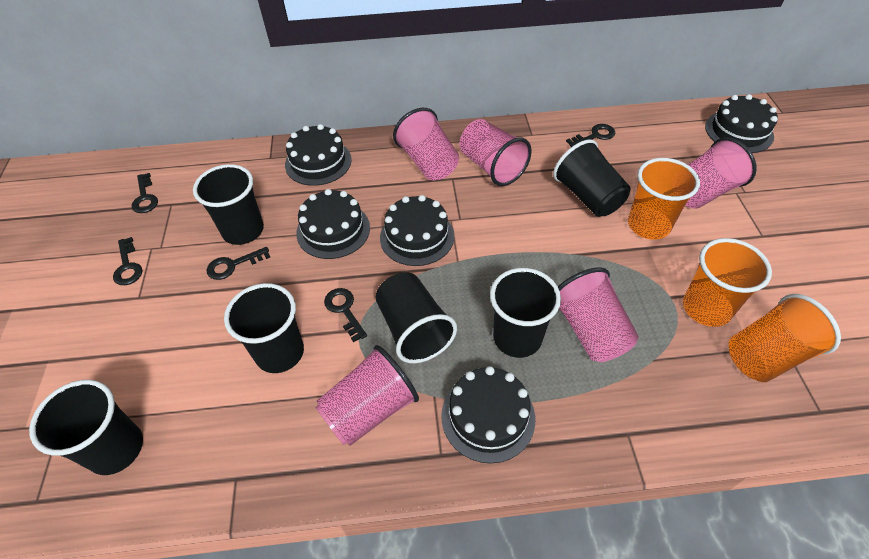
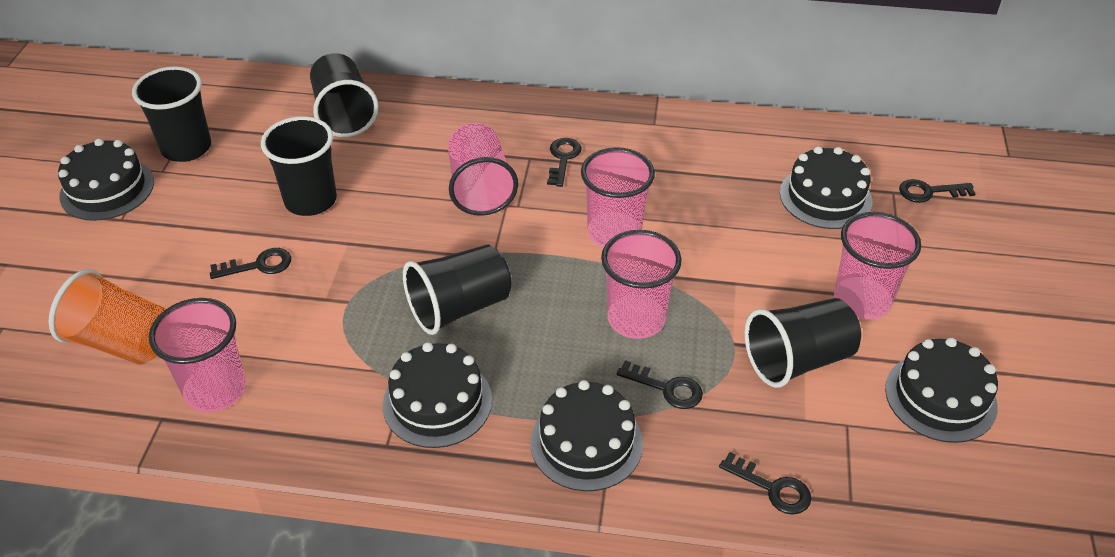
black cup: [29,380,143,475] [193,164,264,245] [224,283,304,373] [375,272,457,363] [490,268,561,358] [553,139,630,217] = 6 -> [132,66,211,162] [261,116,337,216] [310,53,378,137] [403,245,512,335] [744,298,861,388] = 5
orange cup: [628,158,700,240] [683,238,772,327] [729,294,841,382] = 3 -> [49,269,166,365] = 1

